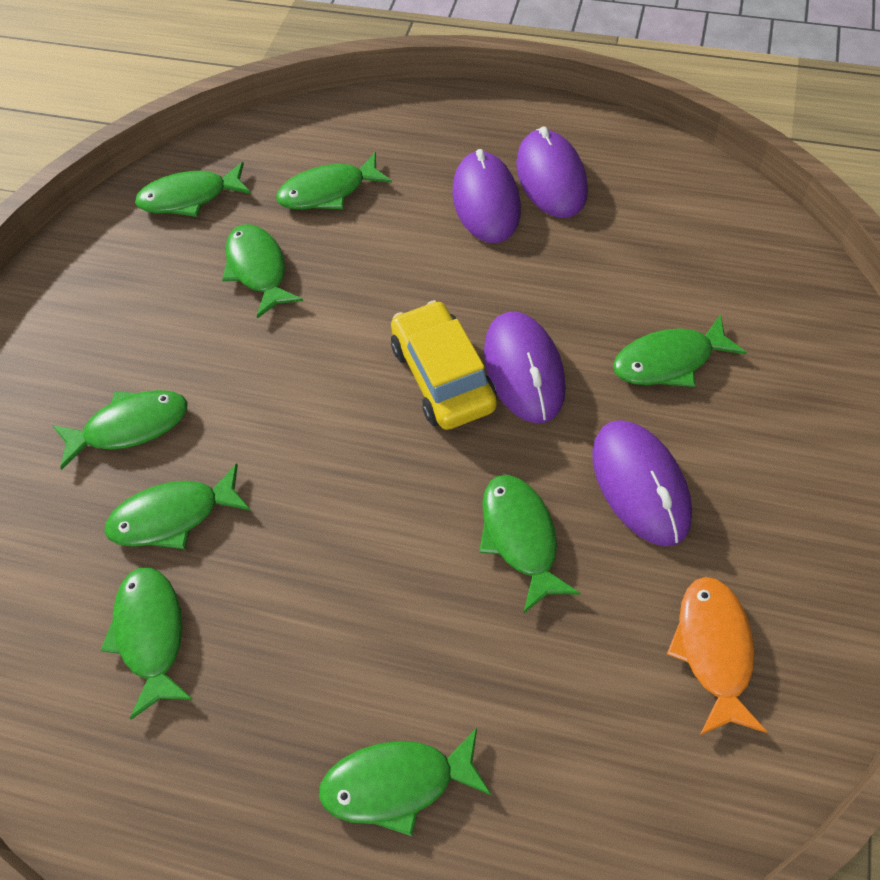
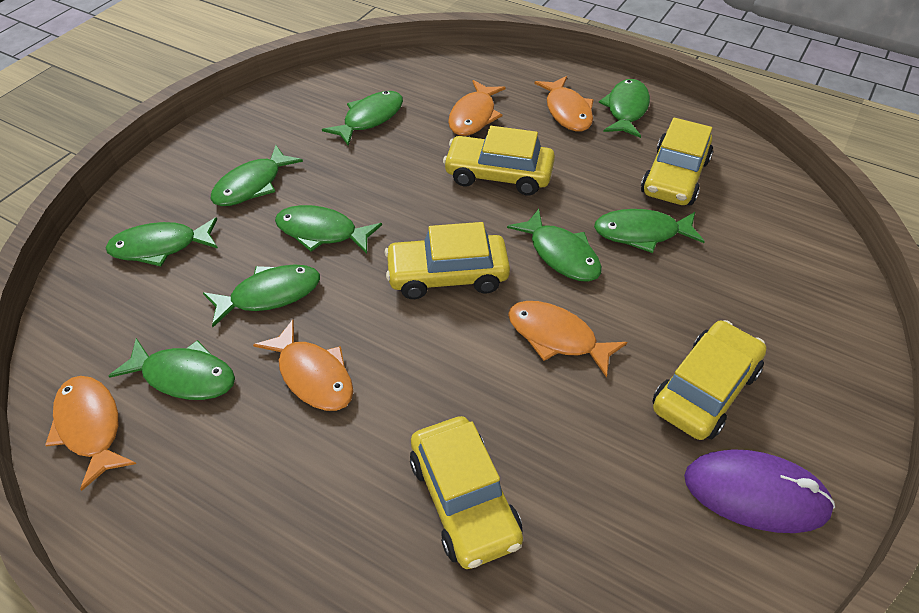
orange fish: [667,577,767,735] = 1 -> [45,376,136,491] [253,320,353,411] [448,80,506,136] [508,301,627,378] [534,76,594,131] = 5
purple mouse: [452,149,521,243] [484,312,566,423] [516,126,588,218] [592,420,692,546] = 4 -> [684,449,835,533] = 1
yellow car: [391,300,497,430] = 1 -> [384,222,510,299] [410,416,523,569] [443,126,555,195] [641,118,713,206] [652,320,767,440] = 5

